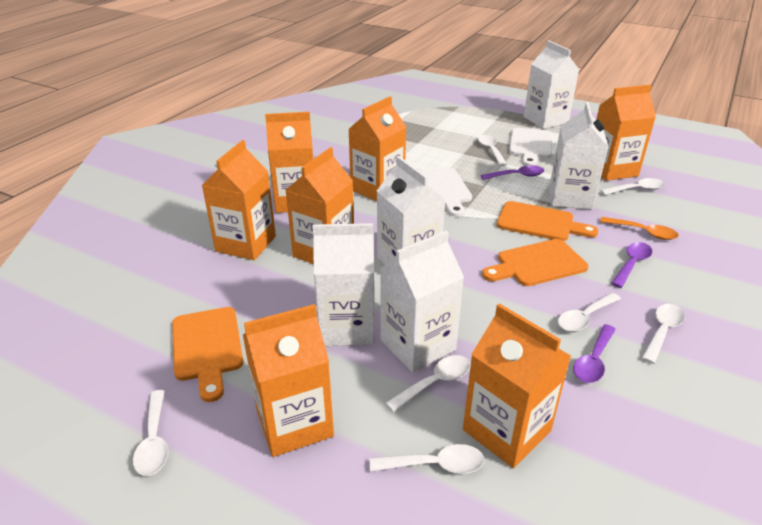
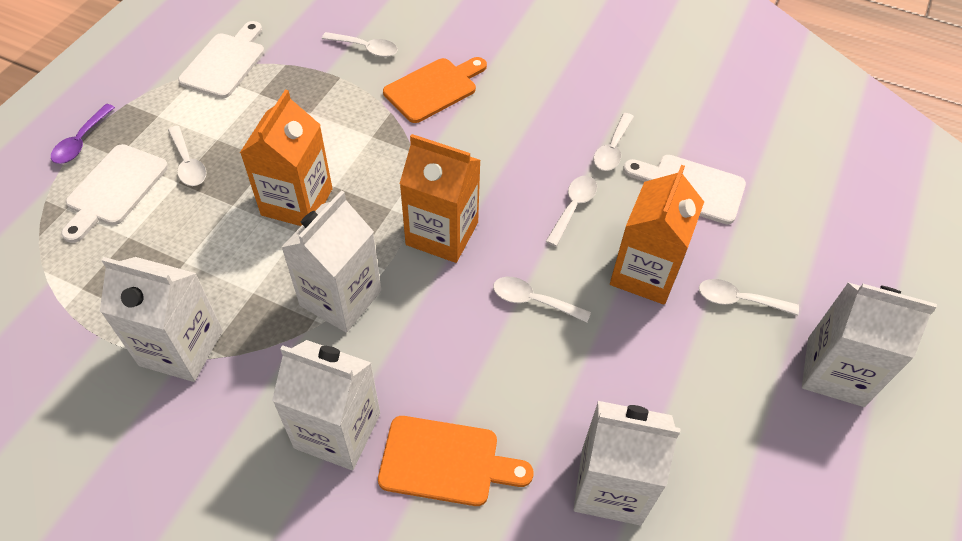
orange carton: [202,140,276,260] [243,304,334,457] [265,112,313,213] [286,147,354,264] [348,97,406,201] [463,303,571,468] [596,85,656,181] = 7 -> [240,90,332,226] [400,134,481,263] [610,165,704,305] = 3
orange cutting board: [172,307,243,402] [482,239,588,286] [497,201,598,241] = 3 -> [378,416,534,506] [383,57,487,123] = 2
orange spoon: [600,217,679,240] = 1 -> none = 0
purple spoon: [481,165,544,180] [573,324,616,383] [611,242,652,288] = 3 -> [51,104,115,164] = 1
white cutting board: [420,168,472,217] [509,128,552,166] = 2 -> [61,144,168,243] [178,21,264,98] [623,155,746,224] = 3
white spoon: [133,390,168,476] [369,444,484,474] [386,355,471,412] [478,135,507,166] [558,293,621,332] [600,178,665,195] [642,304,685,364] = 7 -> [168,126,206,186] [322,32,398,57] [493,277,591,323] [546,176,597,246] [594,113,634,171] [699,279,799,315] = 6

